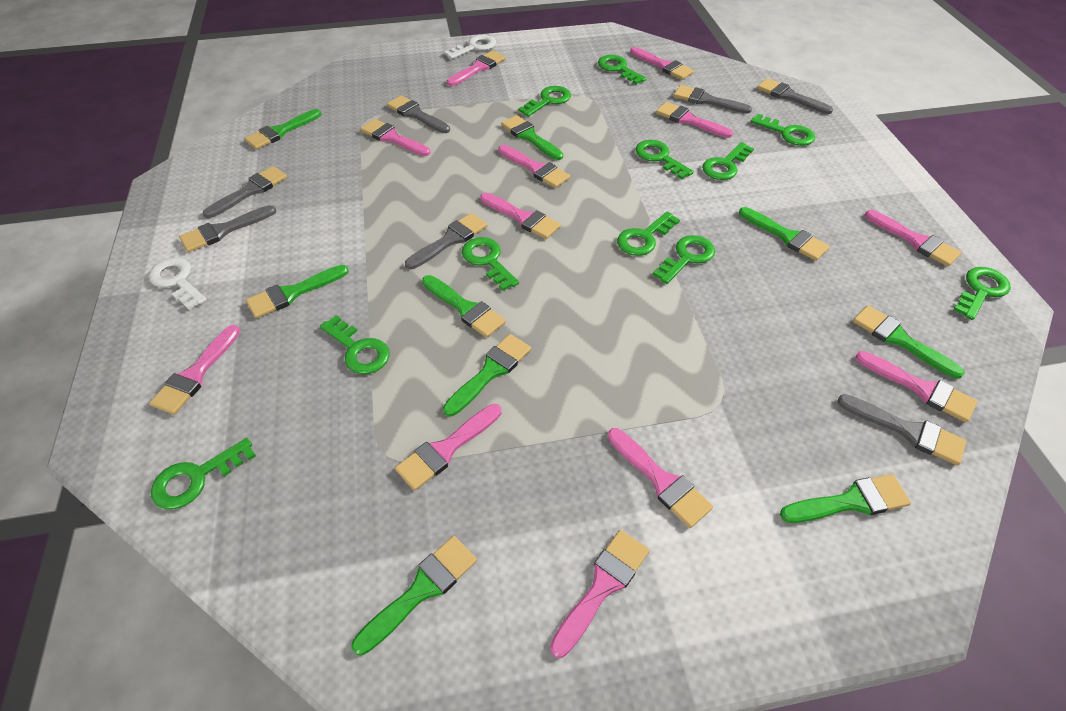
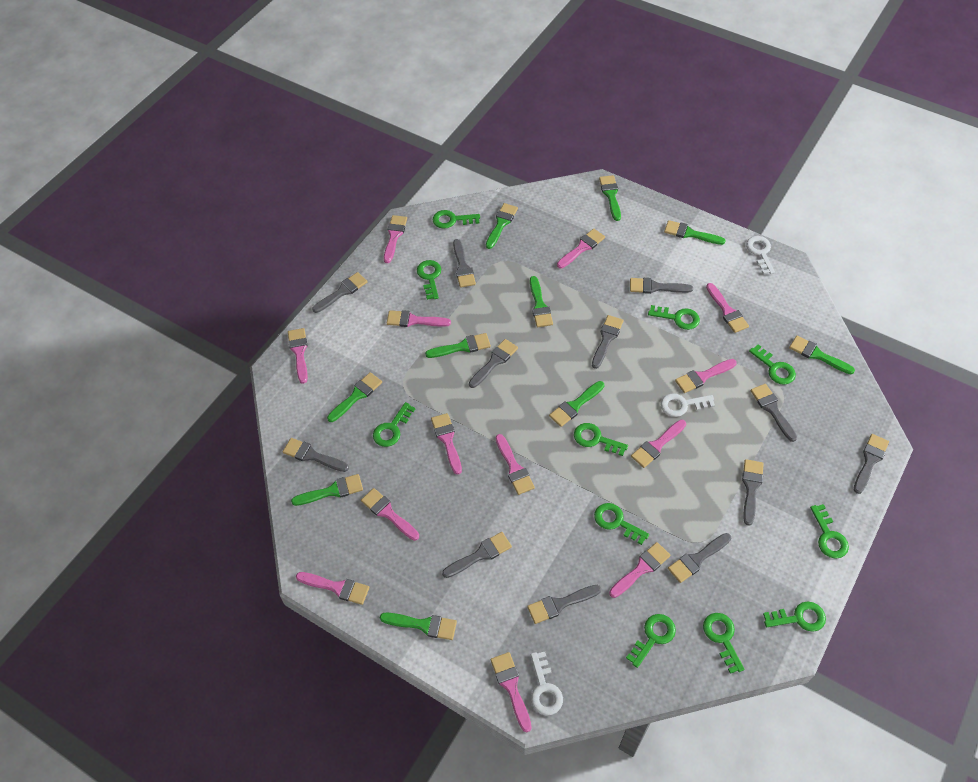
green brush: [244,109,321,149] [246,265,349,318] [351,536,477,656] [422,275,506,338] [443,334,531,417] [501,115,563,160] [739,207,830,261] [780,474,911,523] [853,305,965,379] = 9 -> [291,474,363,506] [327,372,382,422] [380,613,457,640] [425,333,491,358] [486,203,518,249] [530,276,553,327] [549,381,604,427] [599,175,621,221] [664,220,726,245] [789,336,855,374] = 10
grey brush: [179,205,276,252] [203,166,287,218] [387,95,450,133] [405,213,488,269] [674,85,752,114] [757,78,833,114] [837,394,966,466] = 7 -> [283,438,349,472] [312,272,368,313] [442,532,512,578] [453,239,476,288] [469,339,518,388] [527,585,601,624] [592,315,624,369] [630,278,693,294] [668,533,731,583] [742,459,764,526] [750,384,797,442] [854,434,889,494] = 12
pink brush: [149,325,240,415] [360,119,430,156] [395,404,502,491] [447,50,506,86] [480,193,561,239] [498,145,570,188] [550,530,649,658] [608,428,713,528] [630,47,694,80] [656,102,733,138] [855,351,977,423] [865,210,962,266] = 12 -> [288,328,308,384] [296,572,369,605] [361,488,419,541] [384,215,407,263] [387,310,451,327] [431,413,462,475] [491,652,532,733] [495,434,535,495] [557,229,605,269] [609,542,671,598] [631,420,686,468] [675,359,737,393] [706,283,749,333] = 13
white key: [149,258,207,310] [444,35,496,59] = 2 -> [531,652,563,716] [660,393,715,417] [746,236,775,274] = 3

